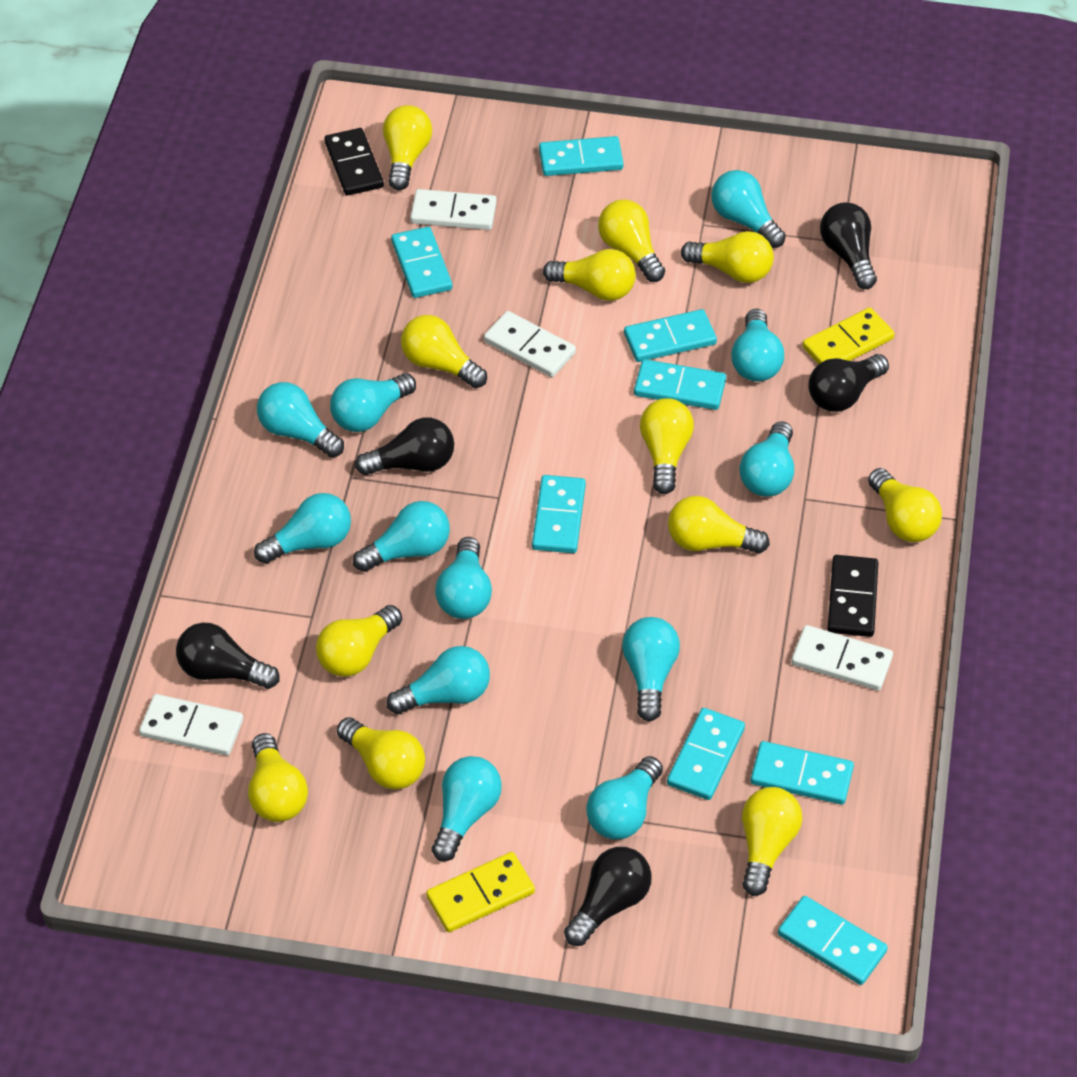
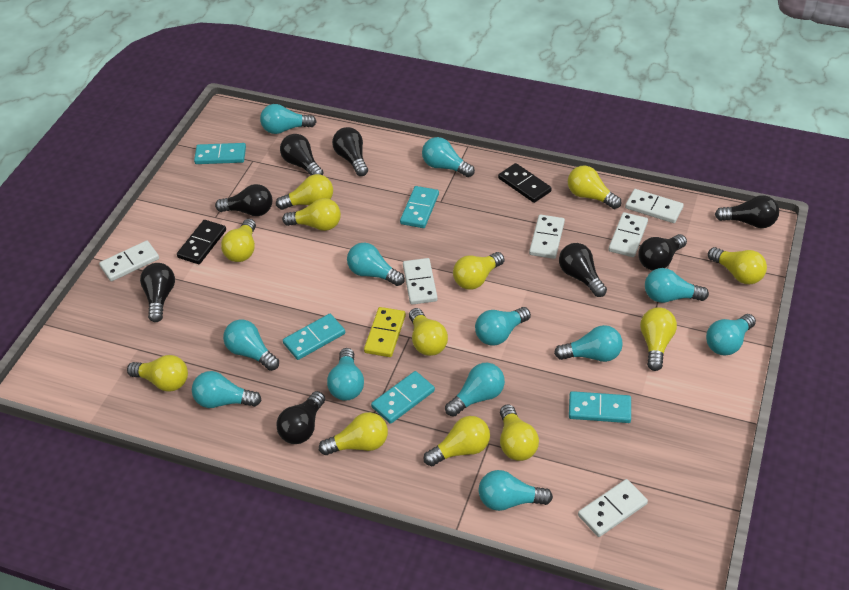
black light bulb: [176,622,280,689] [355,417,454,475] [564,847,652,946] [808,354,889,412] [820,202,877,289] = 5 -> [140,263,175,322] [215,184,272,216] [276,391,325,444] [280,134,324,175] [332,127,368,176] [559,243,607,297] [638,234,687,271] [715,195,779,228] = 8
turquoise domino: [391,227,452,298] [532,475,586,553] [539,136,624,176] [624,309,717,362] [634,359,726,410] [667,708,745,800] [751,741,854,805] [778,896,888,985] = 8 -> [194,143,246,164] [283,314,345,360] [371,371,435,424] [400,186,439,228] [569,391,631,423] = 5
white domino: [139,694,243,755] [410,189,497,230] [484,311,576,377] [791,625,893,691] = 4 -> [99,241,159,282] [403,258,438,305] [529,215,565,259] [578,479,648,537] [609,212,648,257] [625,189,684,223] = 6
yellow domino: [426,852,535,932] [802,307,895,364] = 2 -> [364,307,406,357] = 1

